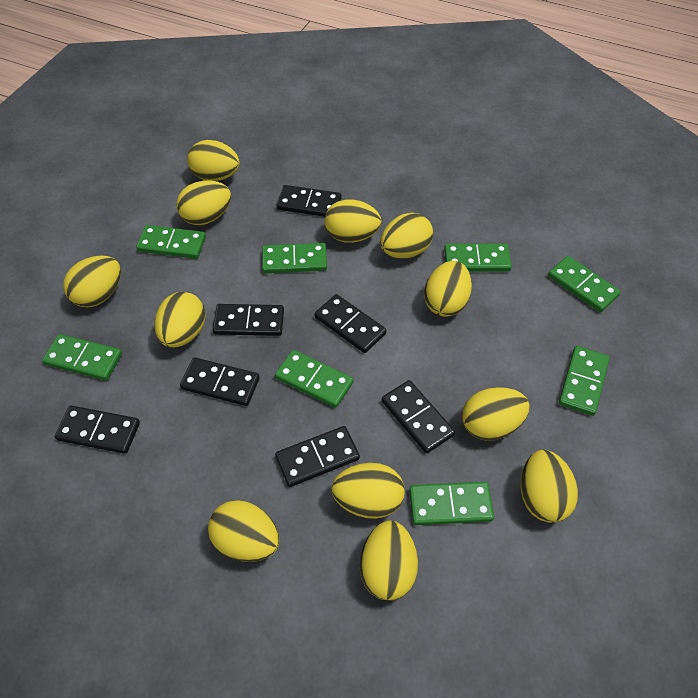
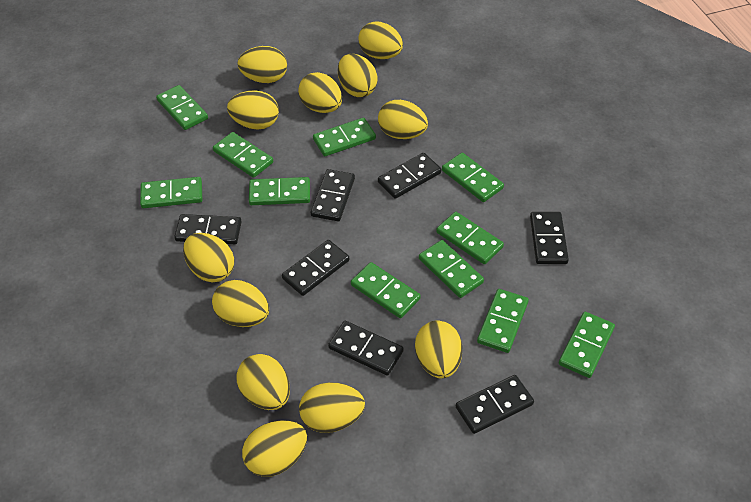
green domino: [42,334,122,381] [136,225,206,259] [262,243,327,273] [275,350,353,408] [409,482,494,525] [444,243,512,272] [548,256,621,312] [559,346,610,416] = 8 -> [140,177,202,208] [156,85,208,130] [213,132,273,178] [249,177,310,205] [313,118,376,156] [351,262,421,318] [419,240,484,298] [436,212,504,264] [442,153,504,202] [477,289,529,353] [559,312,615,378] = 11

